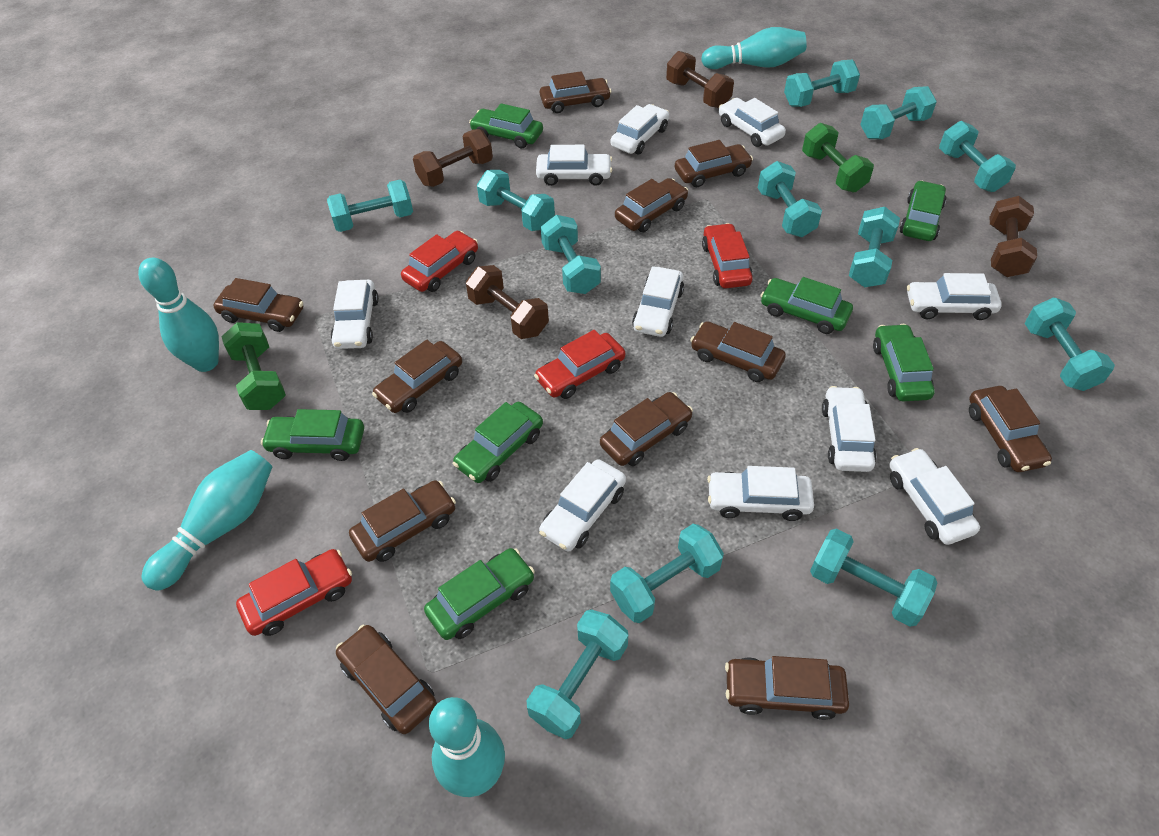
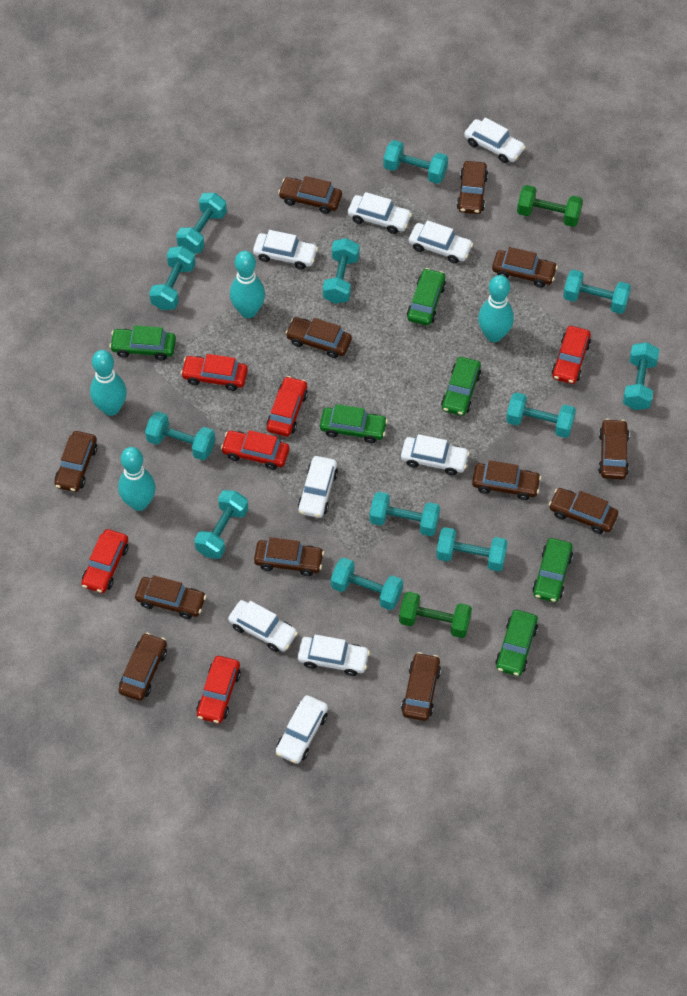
brown car: [213,278,303,332] [336,625,437,734] [349,480,456,562] [372,340,462,413] [540,71,611,113] [600,392,693,466] [615,178,688,232] [675,140,753,187] [690,321,786,382] [725,656,849,720] [969,386,1052,472] = 11 -> [55,431,97,492] [118,633,167,701] [135,575,206,619] [254,537,324,576] [278,176,342,214] [285,317,352,358] [401,652,441,721] [457,161,488,214] [472,460,541,500] [492,247,558,288] [549,488,618,534] [598,419,630,480] = 12
brown dumbbell: [413,129,493,187] [466,265,549,339] [666,51,734,108] [990,196,1037,277] = 4 -> none = 0
green car: [261,409,364,461] [424,548,535,640] [453,402,543,483] [469,103,543,148] [761,277,853,334] [873,324,935,401] [900,180,946,241] = 7 -> [109,325,176,361] [320,404,388,443] [407,268,446,326] [441,357,481,416] [495,610,538,676] [532,538,573,602] = 6
red car: [236,549,352,636] [401,231,478,292] [534,330,625,399] [702,223,753,288] = 4 -> [81,529,128,593] [181,354,248,391] [196,656,241,723] [221,430,289,470] [266,376,308,437] [552,326,591,384] = 6
white car: [331,280,379,349] [536,145,612,186] [539,459,626,552] [610,104,669,155] [632,266,684,337] [707,466,814,521] [719,98,786,147] [822,386,876,472] [889,448,980,545] [907,273,1002,320] = 10 -> [228,600,298,652] [253,230,318,269] [276,695,328,764] [298,456,338,518] [298,635,370,676] [348,192,412,234] [401,434,470,475] [409,220,473,264] [464,118,525,163] = 9

